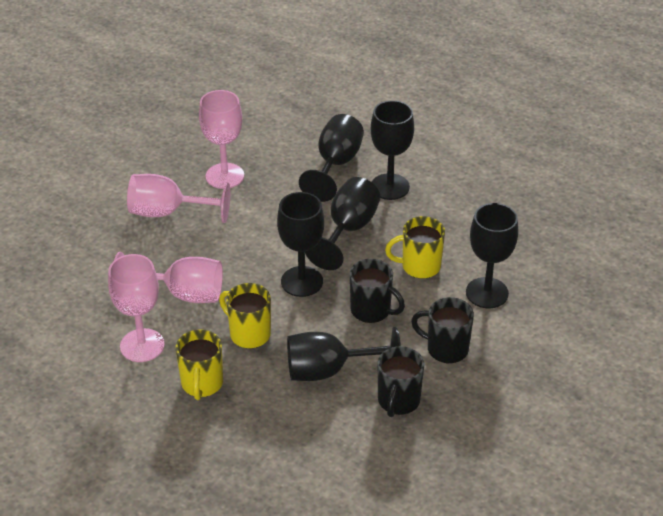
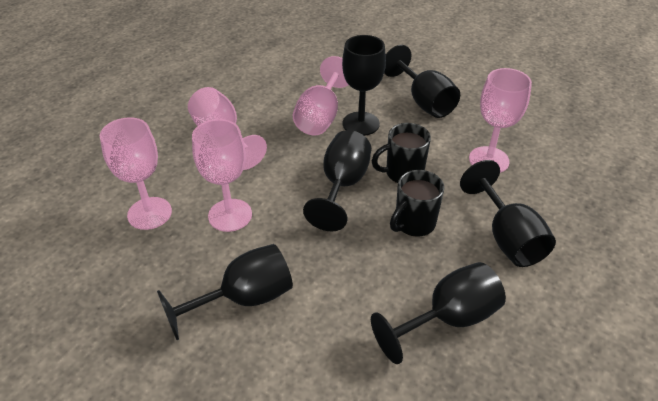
black mug: [350,259,405,323] [378,346,424,417] [411,297,474,363] = 3 -> [372,123,431,183] [390,170,444,237] = 2
pink goblet: [108,254,165,362] [114,252,223,303] [127,174,230,223] [199,90,244,189] = 4 -> [100,117,172,230] [188,87,267,170] [192,119,252,232] [293,56,349,135] [469,68,532,173] = 5
yellow mug: [176,329,223,400] [219,283,271,348] [385,216,445,279] = 3 -> none = 0

